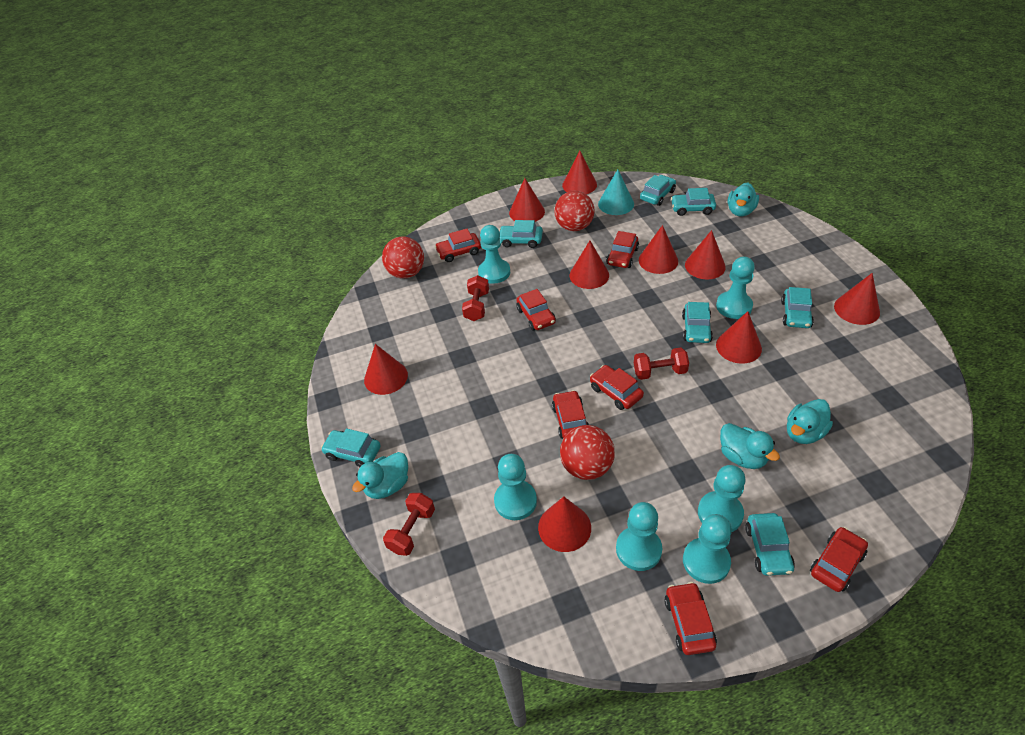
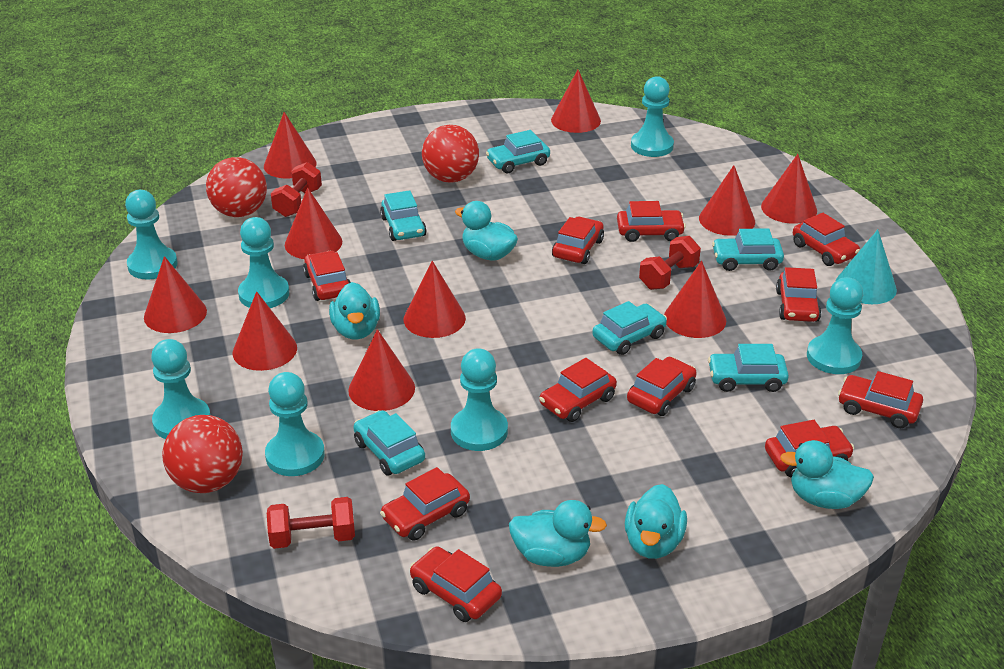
red car: [435,229,481,262] [516,289,556,331] [552,390,589,439] [590,365,644,410] [606,231,639,268] [664,582,717,655] [810,527,868,592] = 7 -> [303,251,351,301] [380,467,470,540] [410,546,502,622] [539,358,617,422] [552,217,604,264] [617,201,686,242] [627,357,697,416] [765,420,854,477] [776,267,821,322] [793,213,860,266] [838,371,923,428] = 11
red cone: [364,344,408,395] [509,178,545,222] [538,497,591,552] [562,151,597,194] [570,241,609,289] [639,225,678,274] [685,230,726,279] [716,311,762,364] [834,273,880,325] = 9 -> [144,256,207,333] [233,291,297,371] [264,112,317,179] [285,187,342,259] [348,329,415,411] [404,261,466,338] [551,70,601,133] [664,261,726,338] [699,165,755,236] [761,154,817,224] = 10
turquoise car: [321,428,381,467] [499,220,543,248] [640,175,676,206] [671,188,716,216] [682,302,713,343] [745,513,795,576] [781,287,814,328] = 7 -> [353,410,425,476] [380,190,427,241] [486,130,550,173] [592,301,667,355] [708,344,789,392] [712,228,784,271] = 6
turquoise duck: [352,452,408,499] [720,423,780,469] [728,182,759,216] [787,399,833,444] = 4 -> [329,282,380,340] [455,201,518,261] [509,500,607,567] [625,484,687,559] [780,440,874,509] = 5
turquoise pawn: [478,225,510,284] [494,454,537,520] [616,502,662,571] [683,514,732,584] [698,465,746,532] [716,257,755,319] = 6 -> [125,190,178,280] [151,339,210,439] [238,217,289,308] [265,372,325,476] [451,348,508,451] [631,76,674,157] [807,277,863,374] = 7

